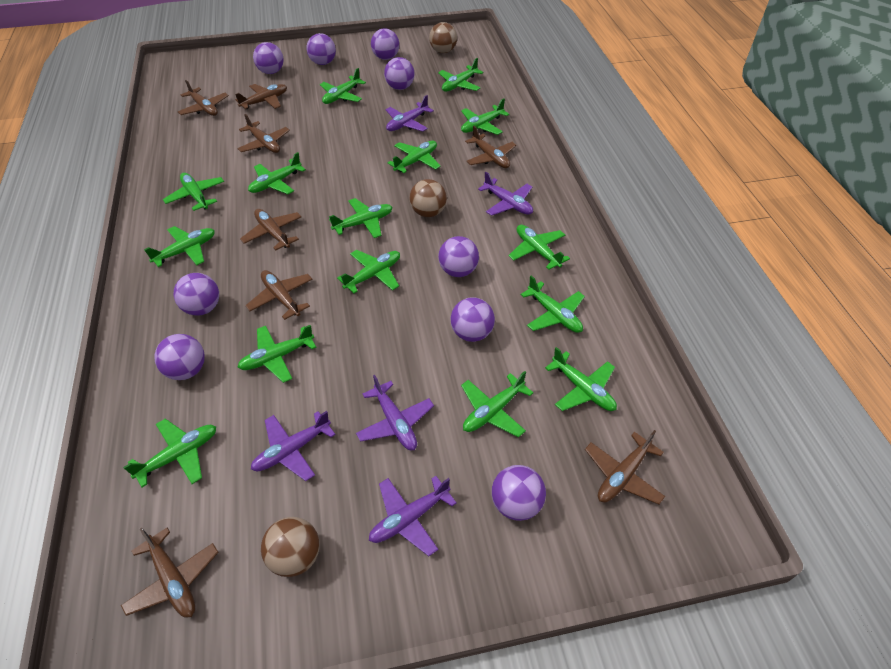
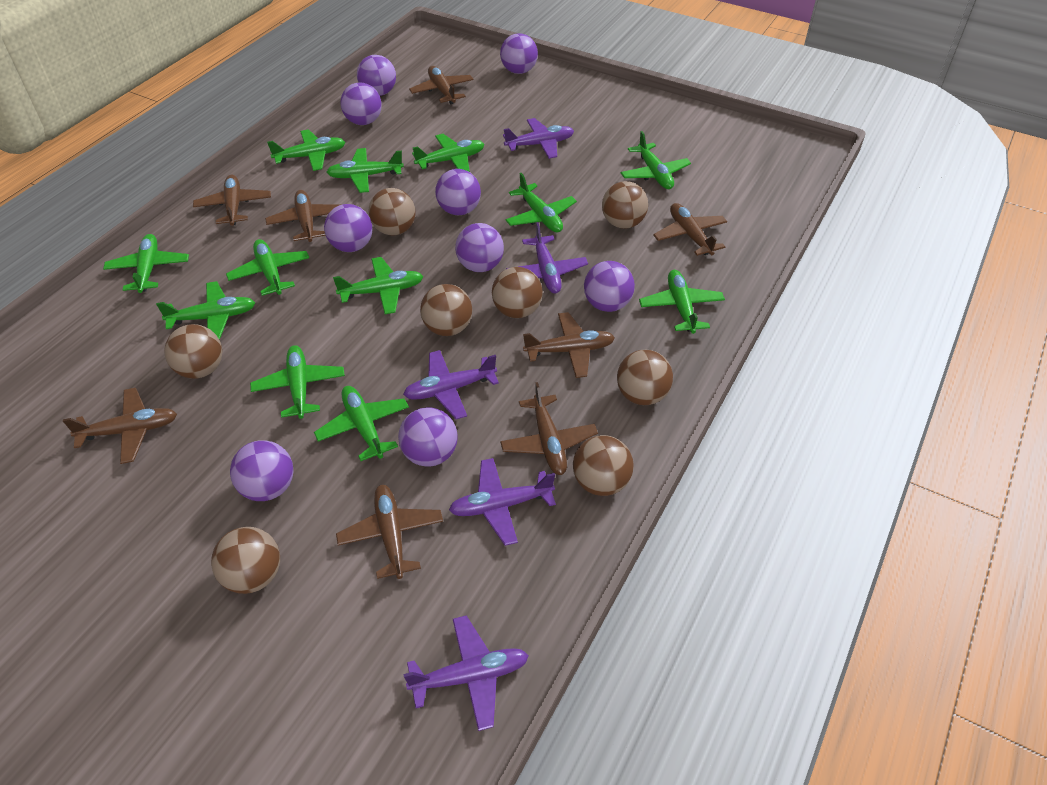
brown ball: [261,517,320,577] [409,179,447,217] [429,22,457,53] = 3 -> [164,324,222,379] [211,527,280,594] [368,188,415,235] [420,284,472,336] [492,267,543,318] [573,435,634,496] [602,181,648,229] [617,350,673,405] = 8
green plane: [123,419,216,487] [144,226,215,267] [163,173,224,211] [238,325,316,383] [248,152,306,194] [320,68,366,104] [329,198,393,238] [337,250,400,293] [388,140,440,173] [438,58,484,92] [461,98,509,135] [461,371,533,437] [508,225,570,270] [521,276,585,333] [545,347,617,411] = 15 -> [103,234,189,293] [156,281,255,340] [226,239,309,296] [250,345,345,419] [267,129,345,171] [314,386,409,461] [327,148,404,193] [333,257,423,314] [412,134,484,172] [505,173,577,233] [621,131,691,189] [639,270,725,334] = 12

